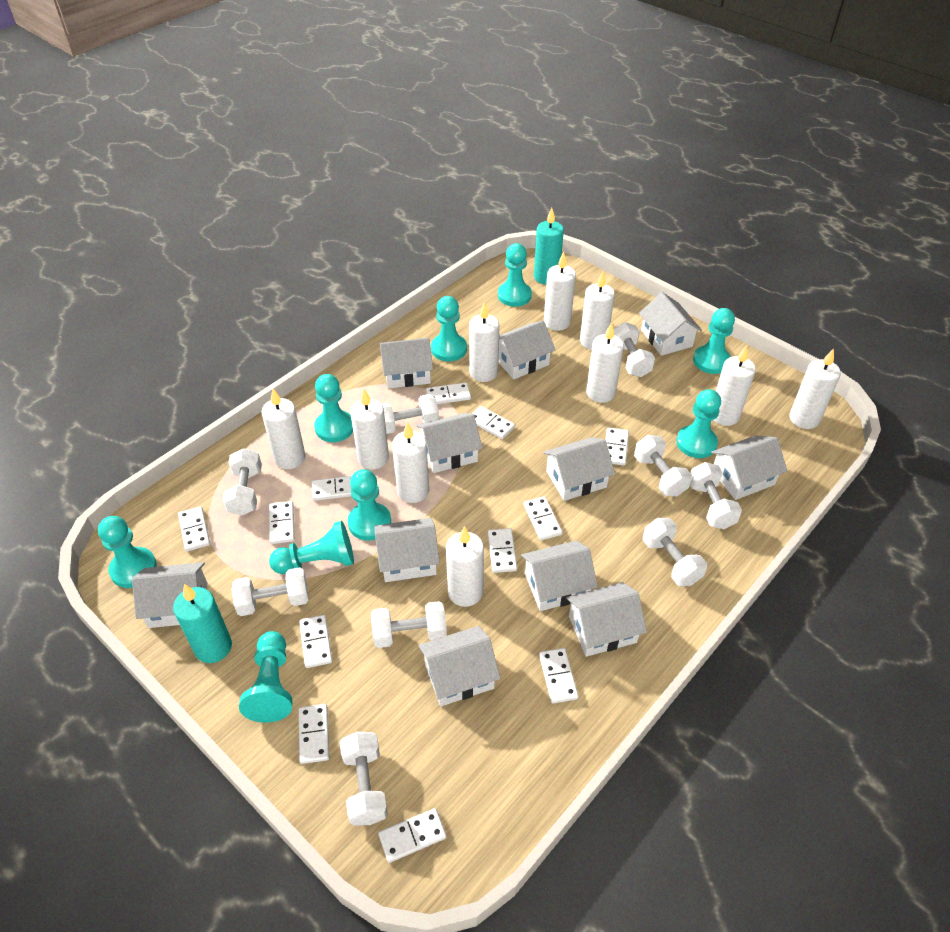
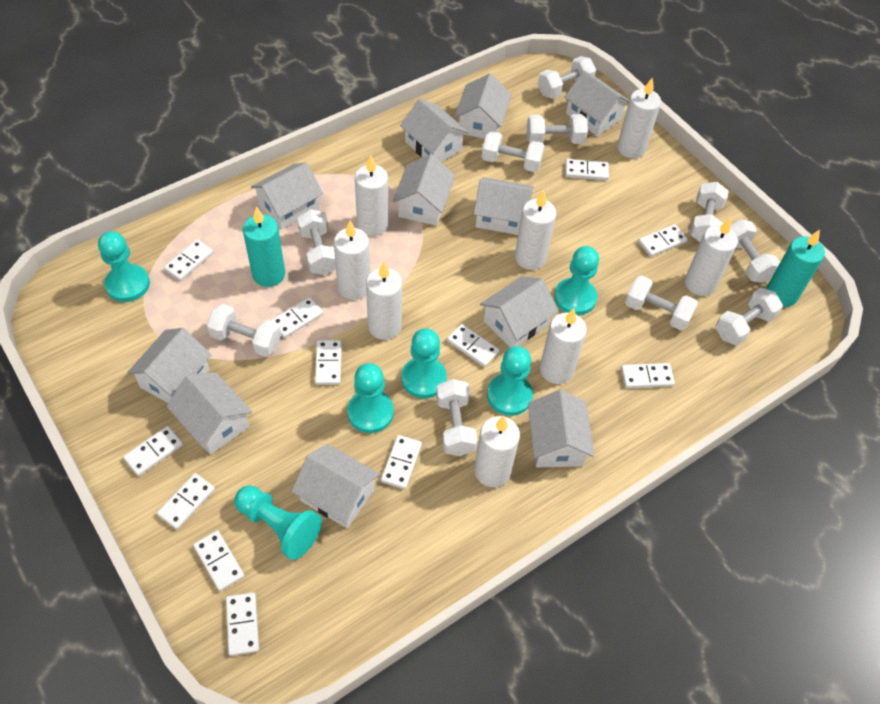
turquoise pawn: [98,516,157,588] [239,631,293,723] [269,521,354,574] [314,374,353,442] [348,469,391,540] [431,296,467,361] [498,243,532,307] [676,389,721,458] [693,308,735,374] = 9 -> [98,231,150,302] [234,485,322,560] [347,363,394,433] [401,329,447,398] [487,346,533,416] [554,246,599,315] = 6
white candle: [261,389,306,469] [350,389,389,470] [392,422,429,503] [446,526,484,607] [469,302,499,382] [544,252,576,331] [580,272,615,350] [586,322,624,403] [713,345,756,426] [789,348,841,429] = 10 -> [334,221,370,300] [355,155,389,236] [366,262,402,340] [474,416,520,487] [515,190,556,270] [540,308,587,384] [617,78,661,159] [685,217,738,296] = 8
white dumbbell: [223,448,262,515] [232,567,309,616] [340,732,388,825] [371,601,447,648] [382,394,439,434] [614,322,655,377] [634,435,692,496] [643,518,707,586] [690,462,742,529] = 9 -> [207,304,281,357] [297,209,336,275] [436,379,477,456] [481,131,545,172] [527,114,588,144] [538,56,596,99] [625,275,698,331] [690,182,729,242] [715,287,783,346] [731,219,780,283] = 10

